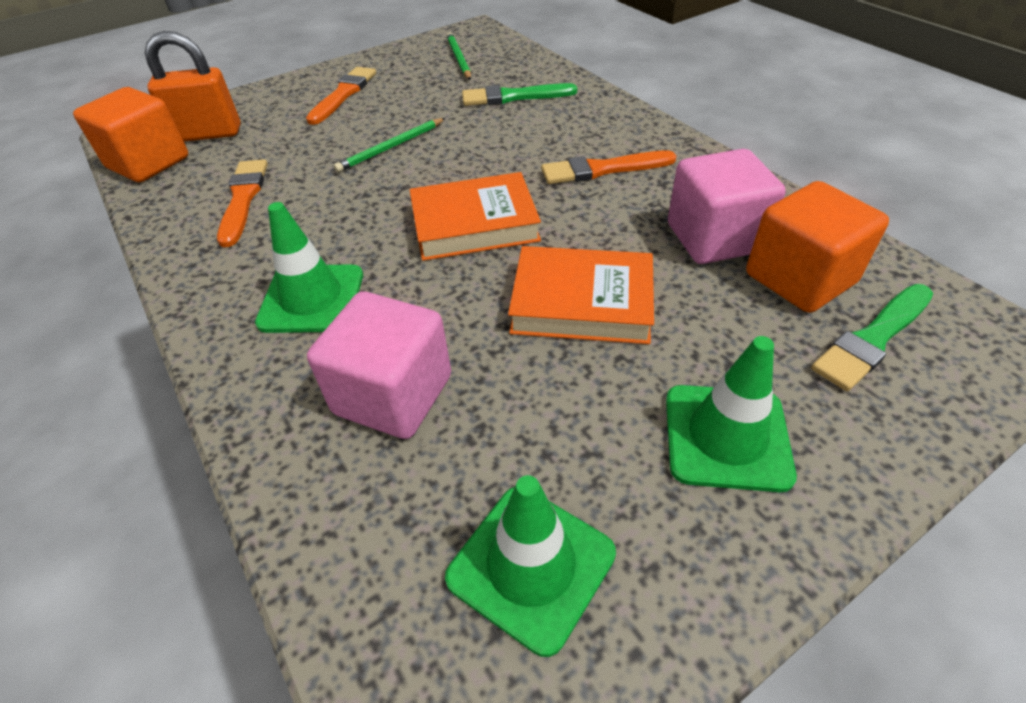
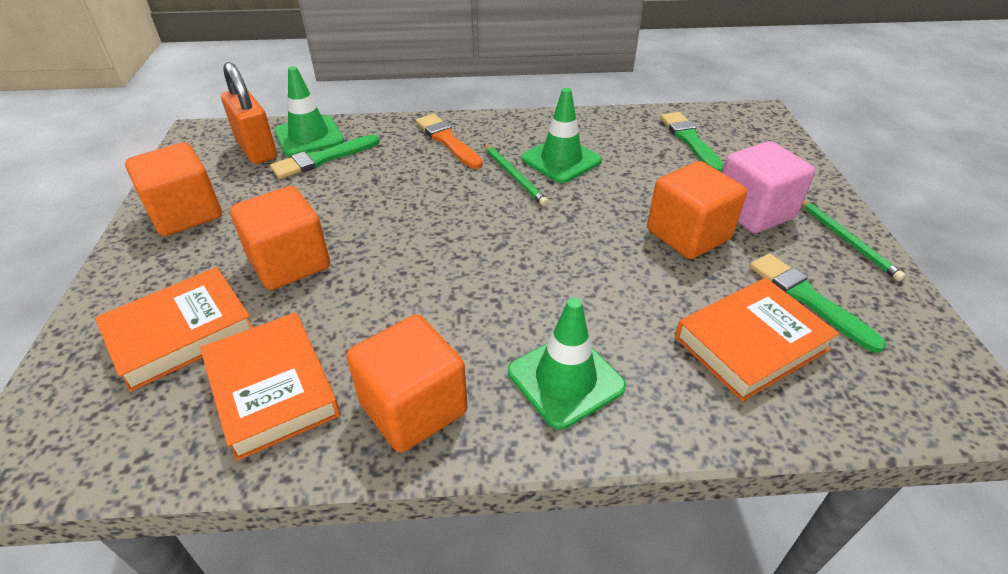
green brush: [462,83,577,106] [811,284,933,391] = 2 -> [270,134,380,179] [660,112,724,172] [749,253,886,353] = 3
orange book: [410,172,541,261] [508,246,654,344] = 2 -> [95,267,254,392] [200,312,341,461] [675,278,839,401] = 3
orange brush: [217,159,268,247] [306,67,376,125] [541,150,676,184] = 3 -> [416,114,483,169] = 1
orange cube: [73,87,188,182] [746,181,889,313] = 2 -> [125,142,222,236] [230,186,330,290] [346,314,468,453] [647,161,747,259] = 4
pink cube: [307,291,451,439] [668,149,786,264] = 2 -> [722,141,815,233] = 1

